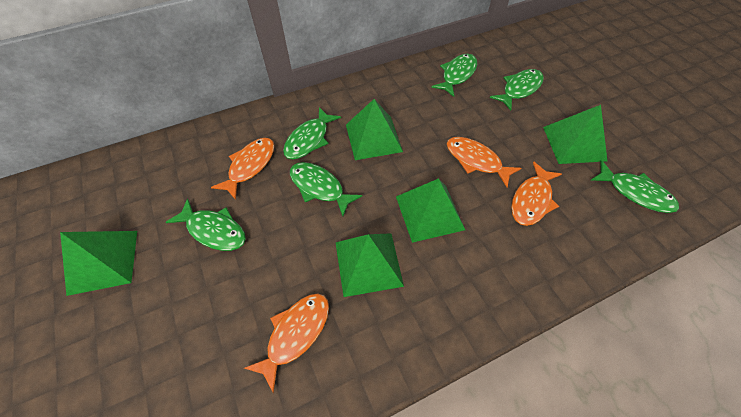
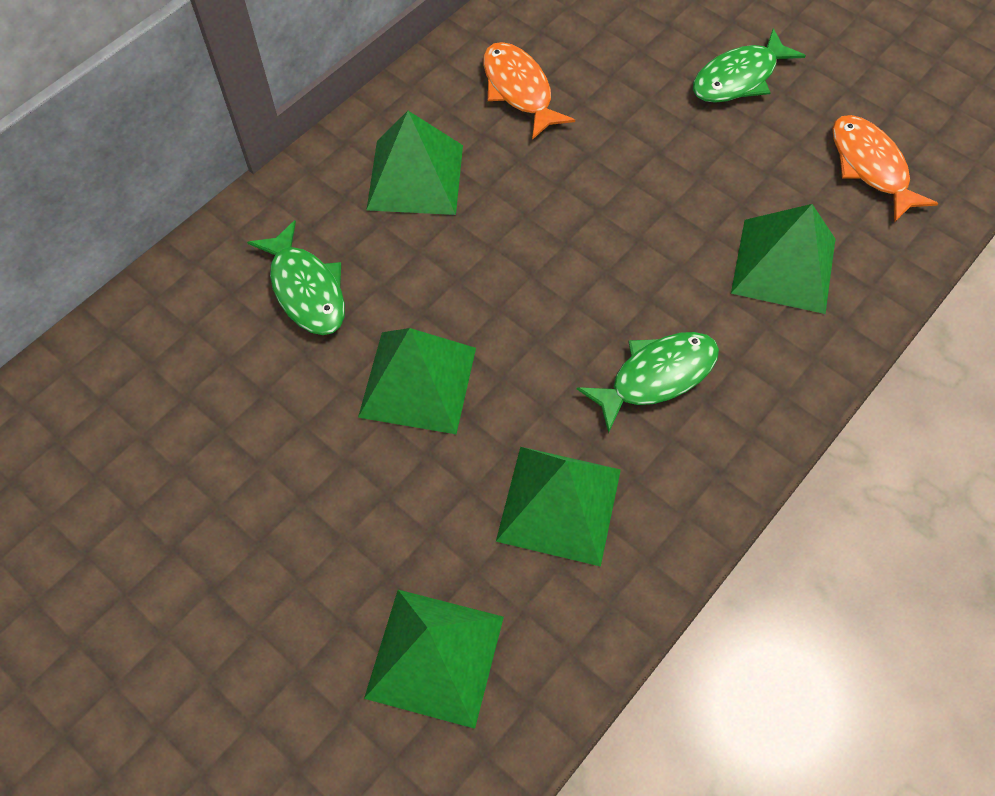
green fish: [166,198,246,251] [283,107,341,159] [290,162,362,216] [431,54,477,97] [490,69,544,110] [591,160,679,213] = 6 -> [247,220,345,335] [577,332,719,434] [693,28,806,103] = 3
orange fish: [211,138,274,200] [244,294,329,393] [447,137,521,187] [511,161,562,226] = 4 -> [483,42,575,140] [832,115,938,223] = 2

